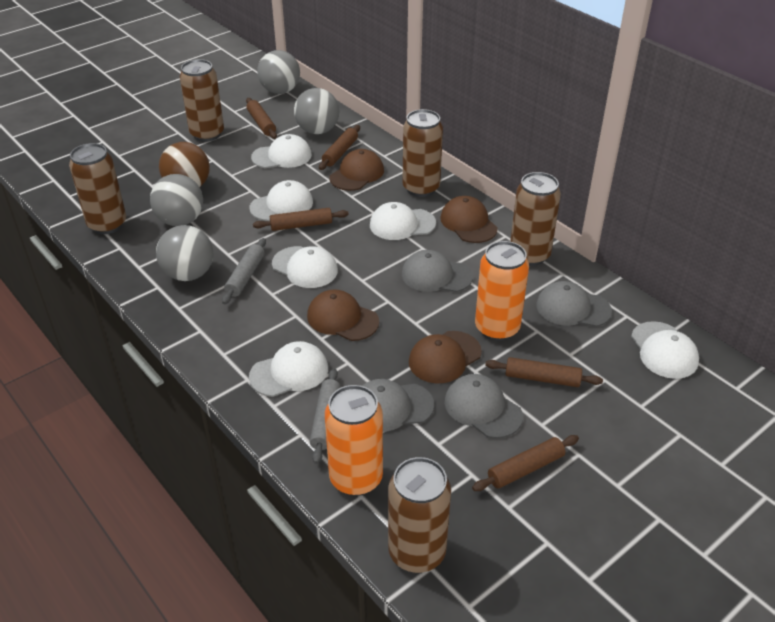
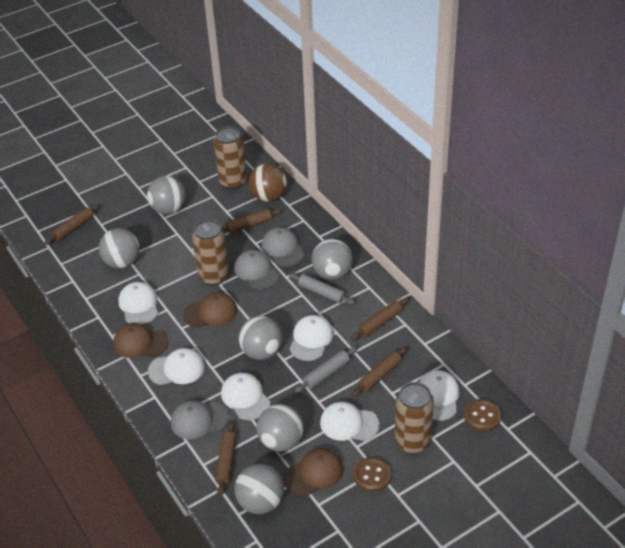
brown button: none = 0 -> [353,457,392,492] [464,399,501,432] = 2
brown can: [69,143,126,234] [180,59,224,142] [388,457,451,573] [403,109,443,197] [510,172,561,266] = 5 -> [192,219,229,286] [214,126,247,189] [395,382,434,454] = 3
brown cap: [307,289,379,341] [329,149,384,191] [409,331,482,383] [440,196,498,243] = 4 -> [113,323,169,358] [183,292,237,328] [284,448,343,497] = 3
grey ball: [150,174,203,226] [156,225,214,281] [257,50,300,94] [294,88,339,134] = 4 -> [99,228,140,268] [147,176,186,214] [234,464,284,514] [239,316,282,360] [257,404,304,452] [312,239,353,280] = 6
grey cap: [362,379,434,432] [402,250,473,292] [444,374,523,439] [536,281,612,327] = 4 -> [171,401,230,439] [234,250,280,289] [262,227,305,267] = 3
orange can: [325,385,383,496] [475,241,529,341] = 2 -> none = 0

